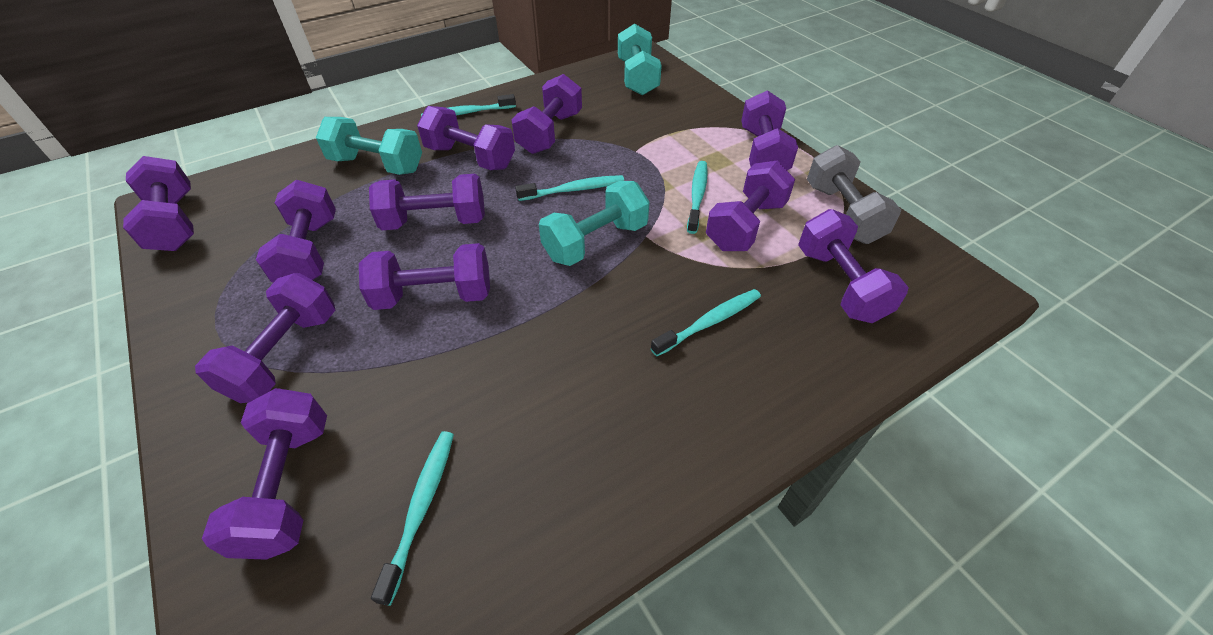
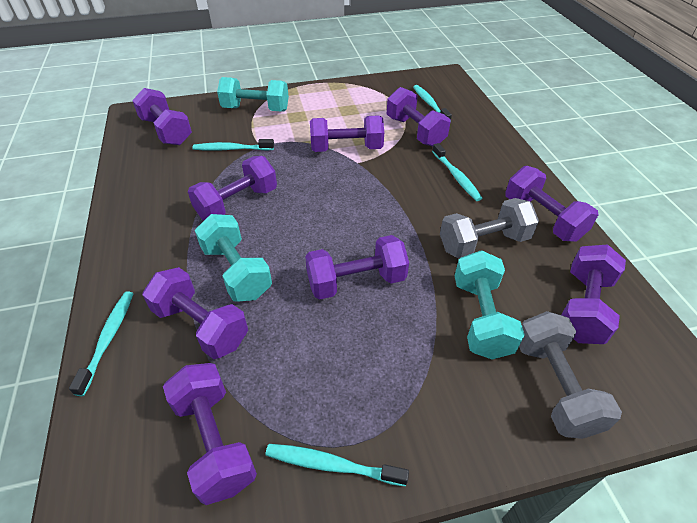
grey dumbbell: [807,145,901,244] = 1 -> [440,198,539,259] [519,311,622,439] = 2
purple dumbbell: [123,156,194,251] [195,273,335,403] [202,388,327,560] [256,180,336,283] [359,243,490,310] [369,174,485,230] [417,106,515,170] [512,74,582,154] [706,160,795,251] [741,90,798,170] [798,209,909,323] = 11 -> [132,88,192,145] [142,267,248,359] [163,363,257,505] [188,156,277,220] [305,235,409,299] [310,116,384,152] [387,87,450,147] [505,166,599,241] [561,245,626,344] = 9

